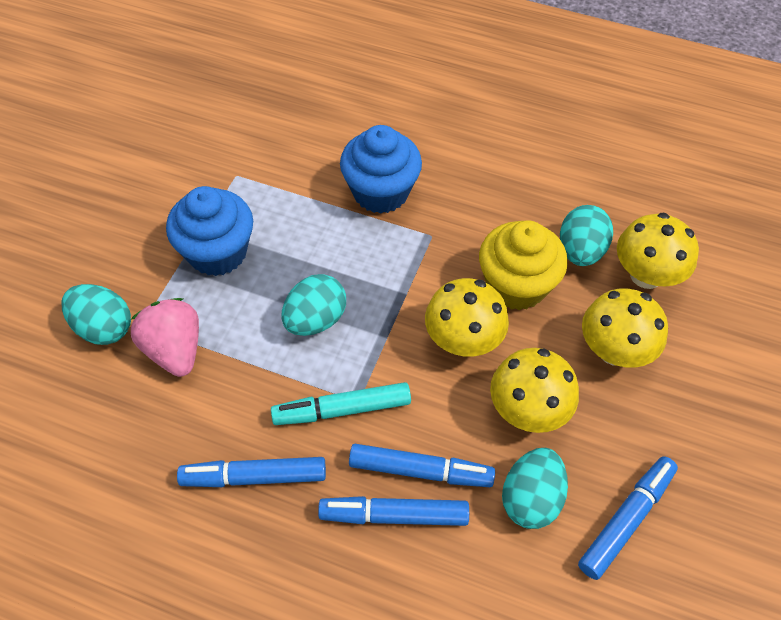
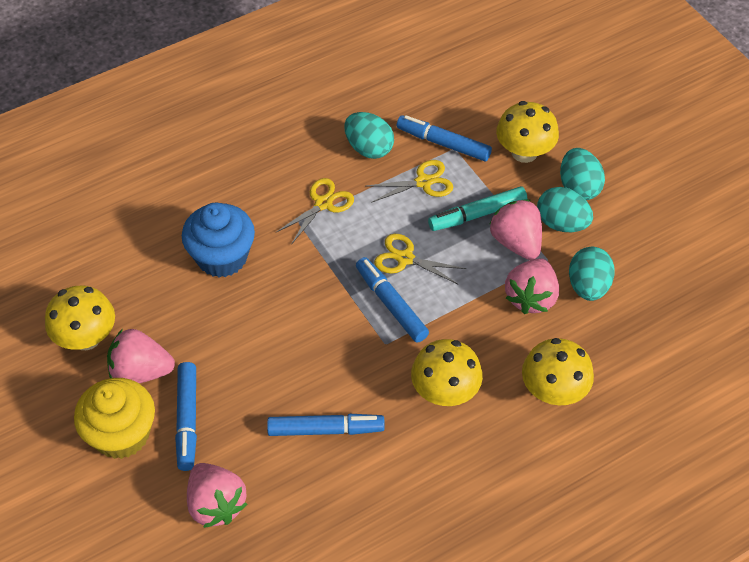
blue cupcake: [166,186,253,276] [340,125,422,214] = 2 -> [182,203,255,277] = 1
pink strawberry: [131,298,199,377] = 1 -> [107,329,175,383] [187,463,247,528] [489,199,542,260] [505,258,559,314] = 4
yellow scissors: none = 0 -> [275,178,354,245] [366,160,453,203] [374,234,466,285] = 3

